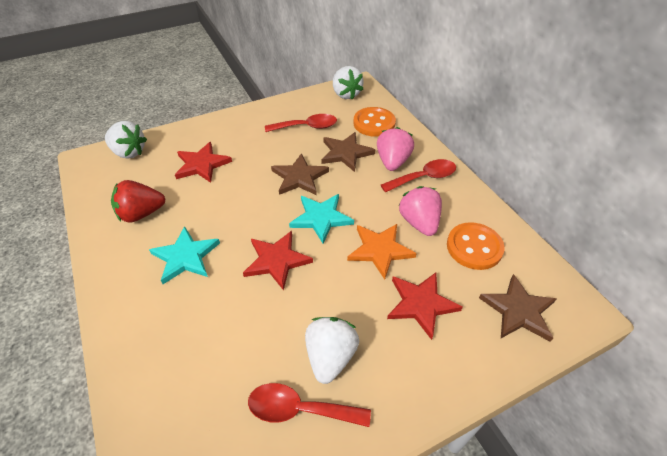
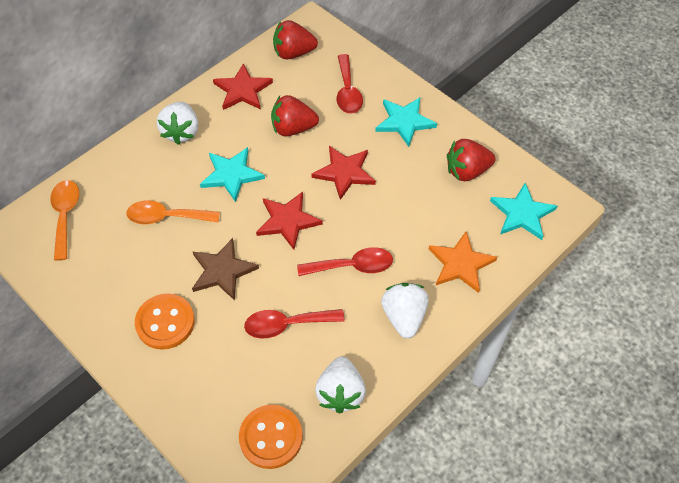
brown star: [271,153,329,195] [321,132,375,172] [479,274,557,342] = 3 -> [192,238,259,301] = 1
orange spoon: none = 0 -> [50,180,79,260] [126,200,220,224] = 2
pink strawberry: [377,127,414,171] [399,186,442,236] = 2 -> none = 0
red strawberry: [111,180,165,223] = 1 -> [271,95,319,136] [273,20,318,59] [447,139,496,181] = 3
turquoise star: [149,226,220,284] [289,194,354,244] = 2 -> [200,147,265,202] [375,98,437,147] [490,183,557,240] = 3

